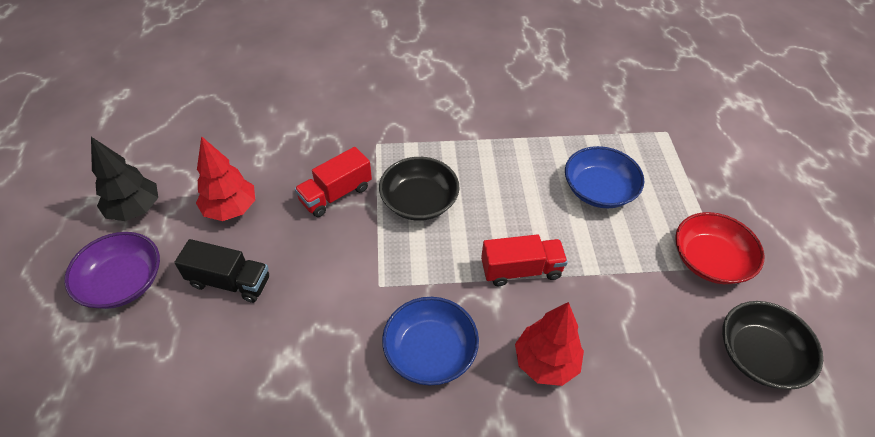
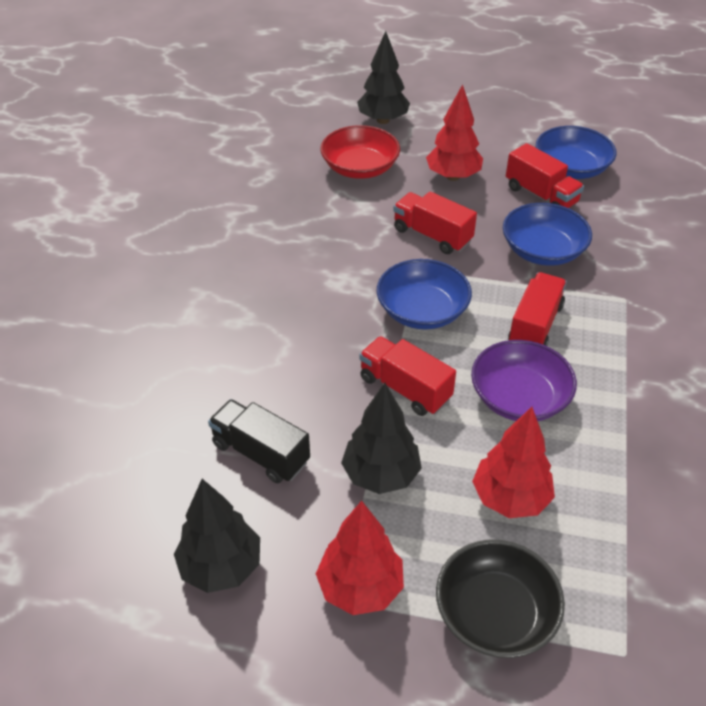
black bowl: [379,157,460,221] [722,301,823,390] = 2 -> [436,540,565,658] = 1
black tree: [91,137,158,221] = 1 -> [174,479,260,593] [341,383,422,494] [357,31,410,124] = 3
blue bowl: [382,297,479,386] [565,146,644,208] = 2 -> [376,259,472,329] [503,203,592,266] [535,126,616,179] = 3
red tree: [196,136,255,221] [515,302,584,386] = 2 -> [316,501,404,615] [426,84,483,181] [472,407,555,518] = 3
red truck: [295,147,372,217] [481,234,568,286] = 2 -> [359,336,456,416] [393,191,477,254] [506,143,584,208] [508,272,567,346] = 4

